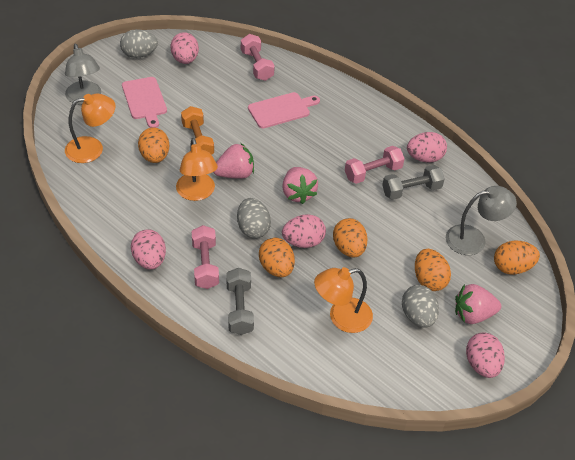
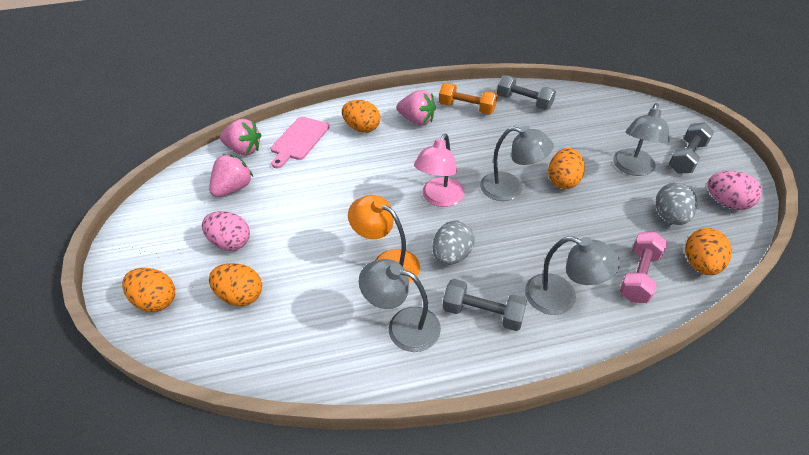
grey dumbbell: [226,268,254,335] [382,165,445,200] = 2 -> [443,279,527,331] [497,75,556,110] [669,122,714,174] = 3
grey egg: [120,29,158,58] [237,198,271,238] [402,285,439,328] = 3 -> [432,221,475,265] [656,182,698,225] = 2
grey lamp: [65,44,101,105] [446,186,517,255] = 2 -> [359,259,441,352] [480,125,553,201] [525,236,620,315] [613,103,670,176] = 4
orange lamp: [65,93,115,163] [176,138,218,201] [314,267,373,333] = 3 -> [348,195,420,283] = 1
pink cutting board: [122,77,167,128] [248,92,320,128] = 2 -> [271,117,330,168] = 1
pink dumbbell: [192,225,219,289] [241,34,275,81] [345,146,405,184] = 3 -> [619,232,667,303] = 1
pink egg: [131,229,166,269] [170,32,199,64] [282,214,326,248] [407,132,447,163] [466,333,505,378] = 5 -> [202,211,250,251] [708,171,762,210] = 2
pink lamp: none = 0 -> [414,134,465,207] = 1

